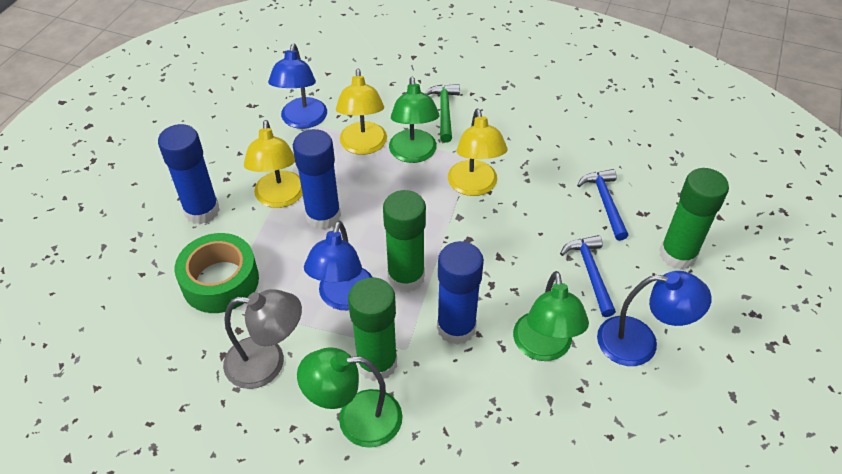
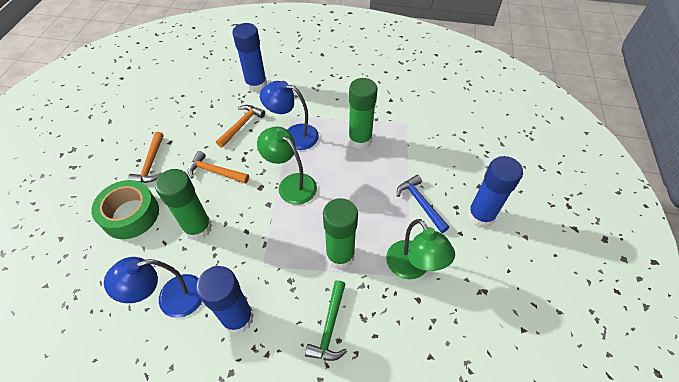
blue hammer: [560,235,616,317] [577,169,628,241] = 2 -> [397,175,449,233] = 1
blue lamp: [268,44,327,129] [304,221,372,310] [597,271,712,366] = 3 -> [104,257,202,318] [260,81,319,150] = 2
green lamp: [297,347,403,448] [389,77,439,163] [513,271,589,361] = 3 -> [257,126,317,205] [386,219,455,279] = 2
grey lamp: [223,289,302,389] = 1 -> none = 0
orange hammer: none = 0 -> [128,132,164,183] [188,151,249,184] [216,105,265,148] = 3
yellow lamp: [244,120,303,208] [336,69,387,155] [448,109,508,196] = 3 -> none = 0

